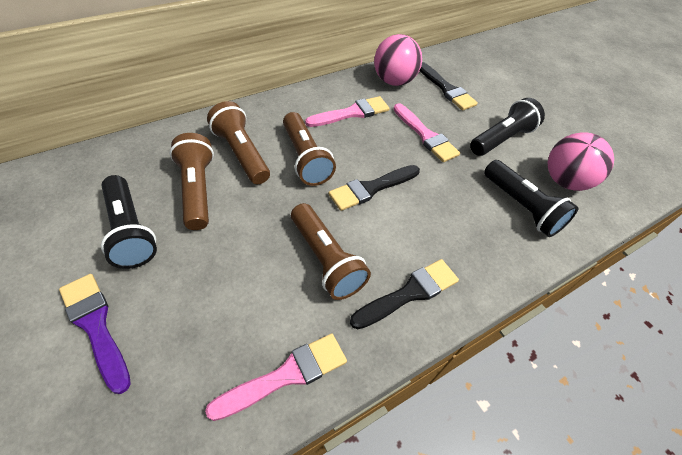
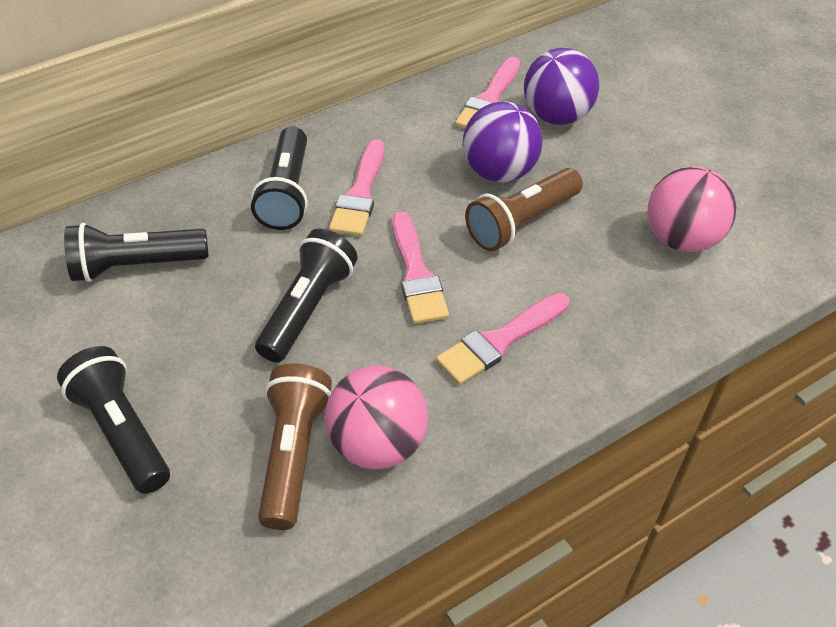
black brush: [328,165,420,211] [350,259,459,329] [420,62,478,111] = 3 -> none = 0
black flashlight: [101,175,157,269] [470,98,545,156] [484,160,579,237] = 3 -> [57,346,170,494] [64,223,209,282] [251,127,308,230] [255,229,358,362] = 4
brown flashlight: [169,133,214,230] [207,101,270,184] [283,112,336,186] [291,203,371,300] = 4 -> [258,363,332,530] [465,168,583,251] = 2
pink brush: [205,333,347,421] [305,96,390,127] [393,103,460,162] = 3 -> [329,139,384,236] [392,212,449,324] [436,293,570,385] [455,57,520,129] = 4
purple ball: none = 0 -> [463,101,543,182] [524,48,599,125] = 2
purple brush: [59,274,131,394] = 1 -> none = 0

